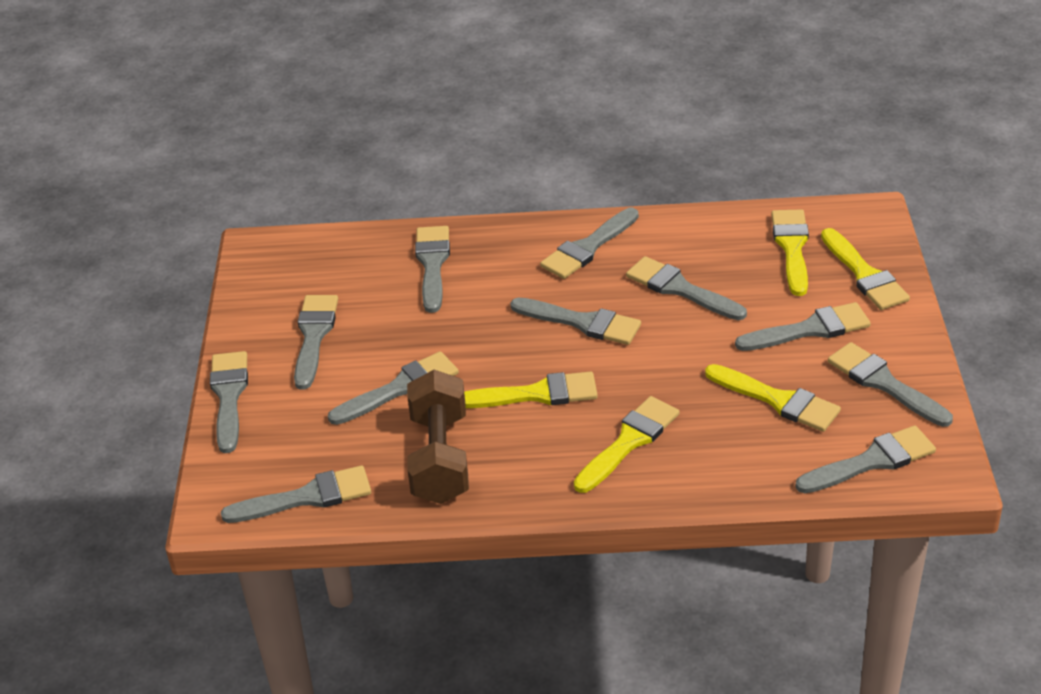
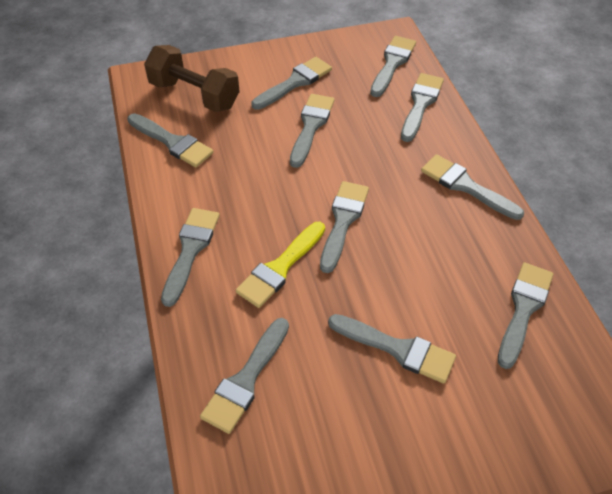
yellow brush: [464,372,598,408] [574,396,679,493] [705,364,841,432] [771,209,809,296] [821,228,910,310] = 5 -> [236,222,325,308] = 1

